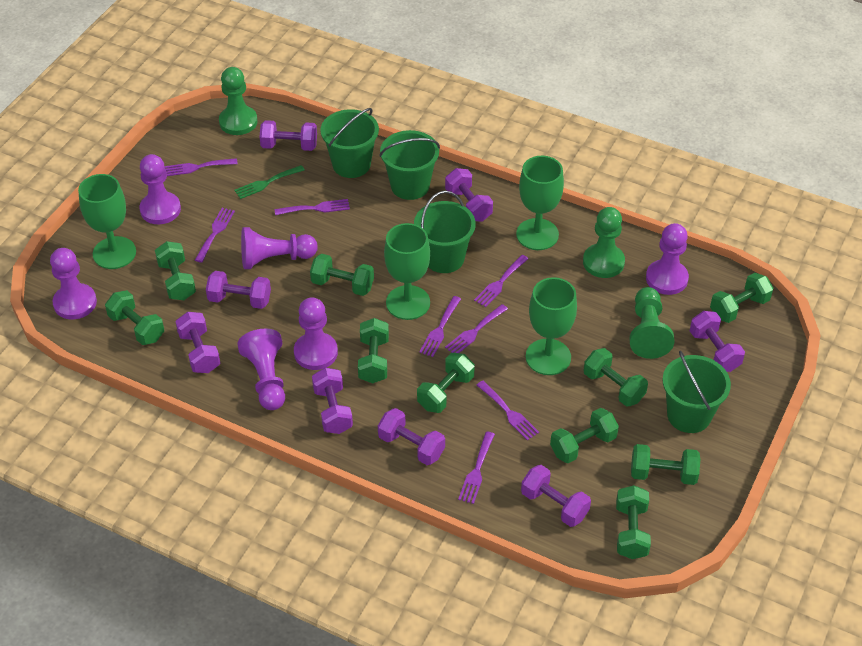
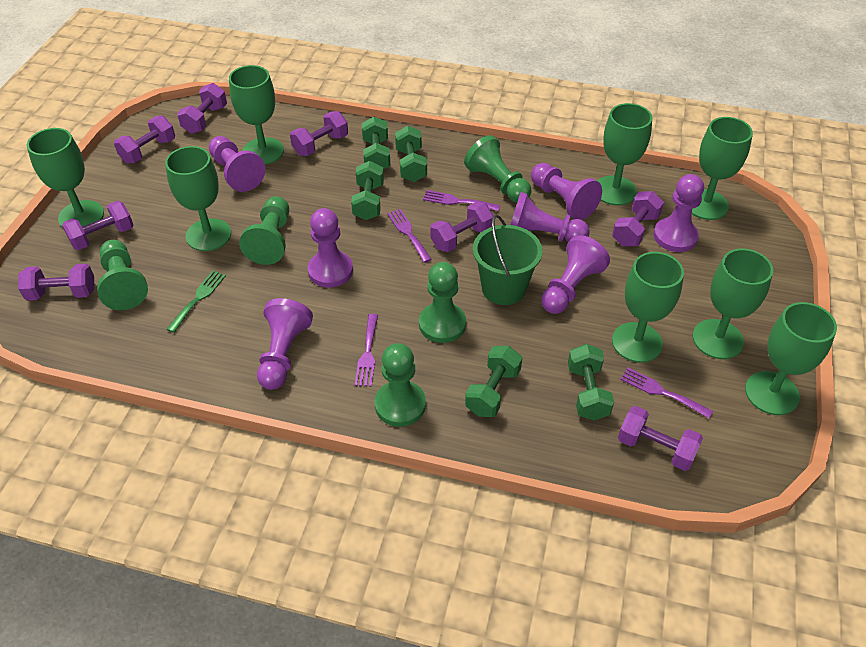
green bucket: [320,108,379,178] [379,130,440,200] [414,191,476,273] [662,350,731,433] = 4 -> [473,214,542,305] = 1
green dumbbell: [105,290,164,345] [155,241,196,300] [310,254,374,296] [358,318,389,383] [417,353,475,413] [550,408,619,463] [584,348,648,407] [616,485,651,559] [631,444,700,485] [710,273,773,323] = 10 -> [351,161,384,220] [362,117,391,169] [395,126,427,182] [465,346,522,417] [568,344,614,420] = 5
green goblet: [78,174,136,269] [384,223,430,320] [516,156,564,250] [526,277,577,375] = 4 -> [27,128,104,228] [165,146,231,251] [229,65,284,164] [597,103,652,206] [612,252,684,363] [692,117,753,220] [693,249,773,359] [745,302,837,415] = 8
green pawn: [219,67,258,135] [583,207,625,278] [629,287,675,359] = 3 -> [97,240,148,310] [239,196,289,265] [375,343,426,427] [419,262,466,343] [464,135,531,203] = 5
purple fork: [164,158,238,176] [195,208,235,263] [274,199,350,215] [419,296,461,357] [445,304,508,353] [458,432,495,504] [474,255,528,307] [477,381,539,441] = 8 -> [355,314,378,387] [387,209,432,263] [423,190,500,211] [620,368,713,418] = 4
purple pawn: [50,248,97,319] [140,154,181,224] [237,328,285,410] [241,227,318,269] [294,297,338,370] [646,223,689,295] = 6 -> [209,136,265,192] [257,298,313,390] [308,208,353,288] [510,192,590,242] [531,163,602,220] [541,235,610,314] [654,174,704,252] = 7

